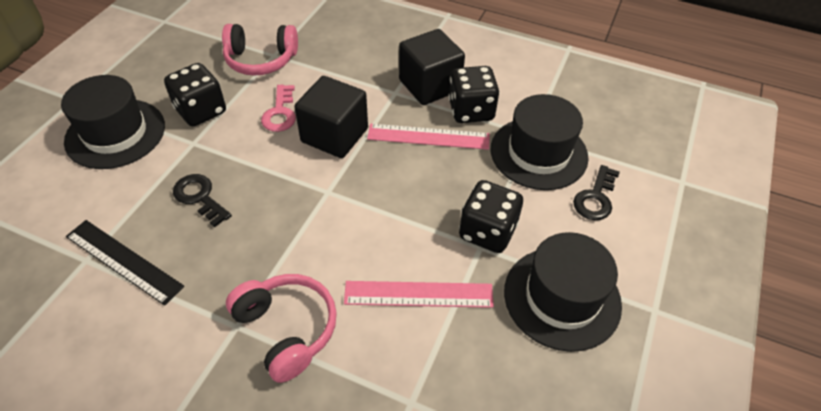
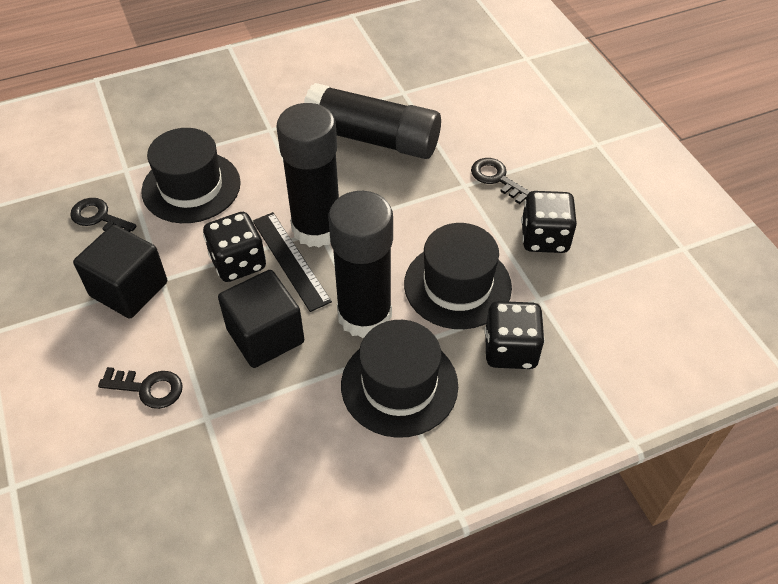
black glue stick: none = 0 -> [276,103,339,247] [304,83,441,159] [328,191,393,338] = 3
black key: [173,174,232,227] [573,165,620,220] = 2 -> [70,198,137,232] [98,367,183,409] [471,158,531,204] = 3
pink headphones: [222,24,298,76] [226,274,337,383] = 2 -> none = 0
pink key: [261,85,296,132] = 1 -> none = 0
pink ruler: [344,281,494,308] [367,124,490,150] = 2 -> none = 0

